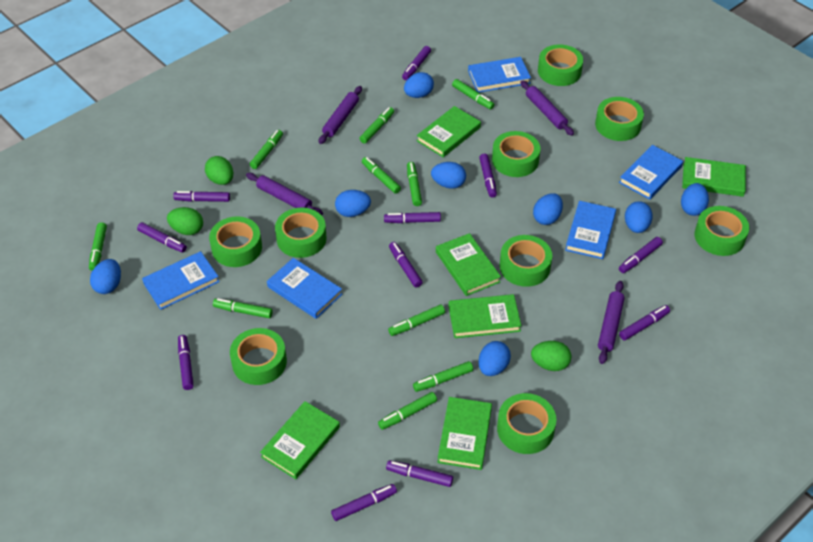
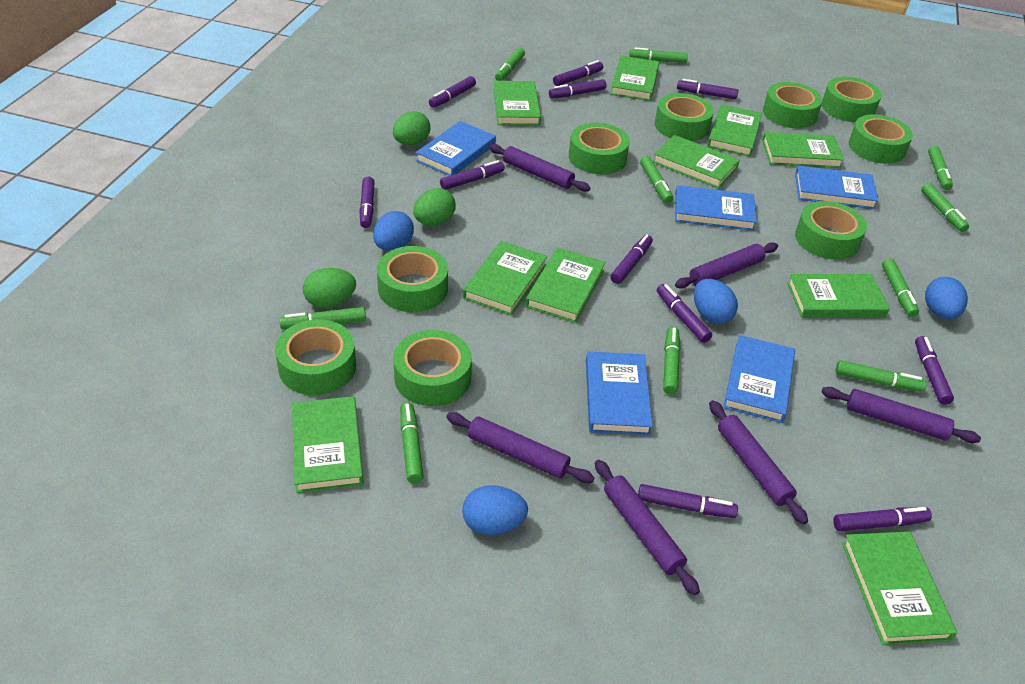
blue egg: [90,259,121,294] [335,190,371,217] [404,72,434,98] [431,162,466,189] [478,341,511,376] [533,193,563,225] [625,201,653,233] [681,183,709,216] = 8 -> [373,211,414,251] [462,485,528,535] [694,279,738,324] [925,277,968,319] = 4
green book: [260,401,340,479] [417,106,481,157] [436,233,501,296] [437,397,492,470] [448,294,521,338] [682,157,746,197] = 6 -> [292,396,364,493] [463,241,547,316] [493,81,541,126] [525,248,606,323] [611,56,659,101] [653,135,740,189] [707,104,762,157] [762,132,844,168] [787,274,890,318] [842,531,957,645] = 10
purple rolling pin: [246,173,323,215] [319,86,362,144] [520,80,574,136] [598,281,625,364] = 4 -> [446,412,594,483] [489,144,590,192] [595,460,700,595] [675,242,778,289] [709,400,808,524] [821,387,981,443] = 6

